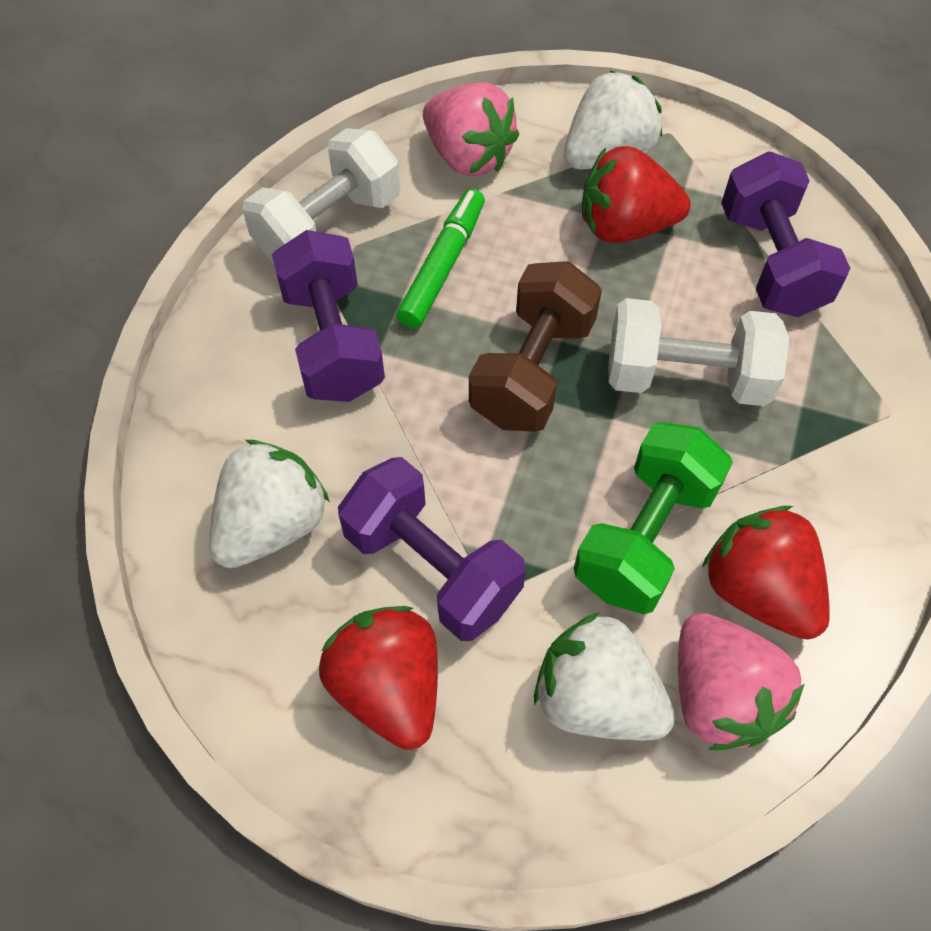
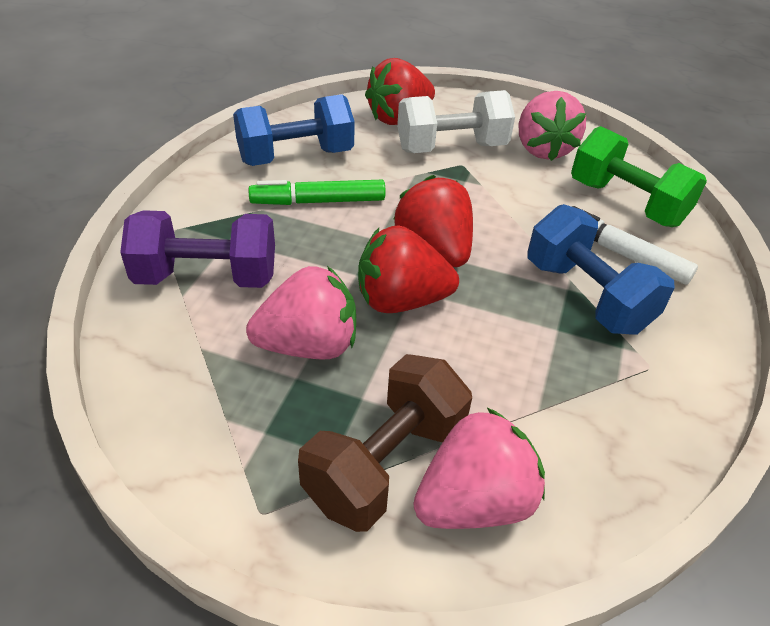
blue dumbbell: none = 0 -> [233,94,355,166] [527,204,675,335] = 2
pink strawberry: [423,83,519,176] [678,613,805,750] = 2 -> [246,266,356,360] [413,407,545,529] [519,91,586,161] = 3
purple dumbbell: [272,230,385,402] [338,457,526,641] [721,152,851,317] = 3 -> [120,210,275,288] = 1
white dumbbell: [242,128,400,264] [608,298,789,406] = 2 -> [397,90,515,153] = 1
white marker: none = 0 -> [572,206,698,285] = 1
white strawberry: [209,440,330,568] [534,613,675,740] [564,71,662,170] = 3 -> none = 0

